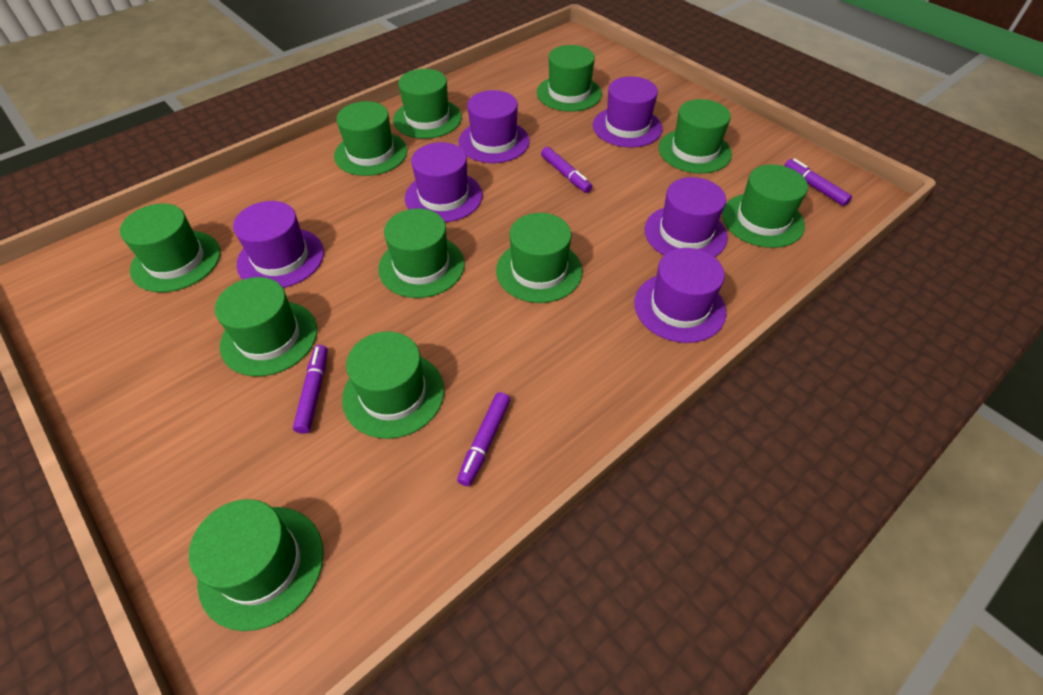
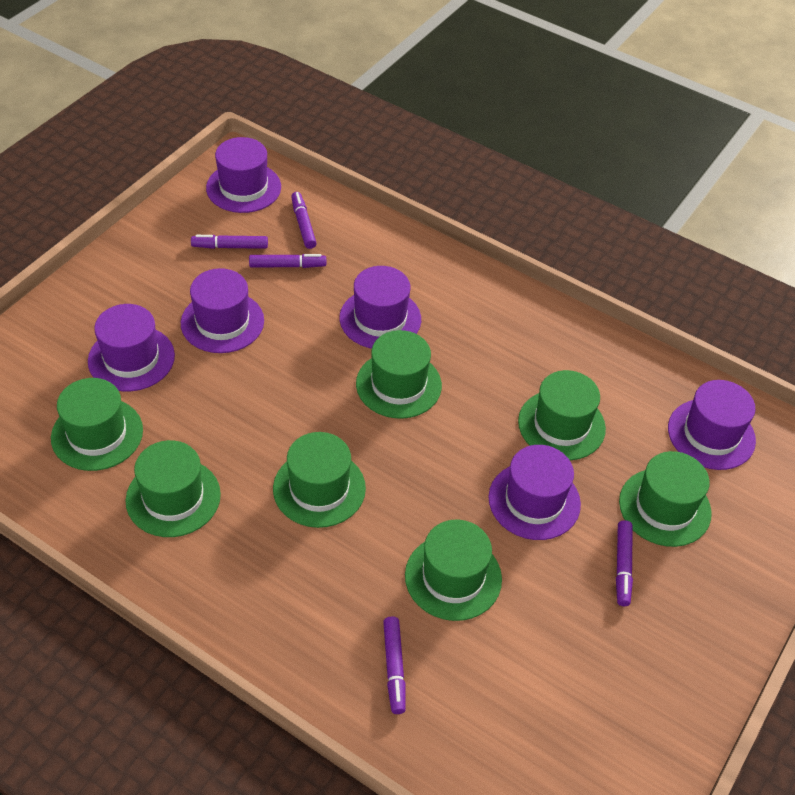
green hat: [120,203,220,292] [189,499,324,631] [215,277,317,376] [334,101,407,176] [342,331,444,439] [378,208,465,298] [393,69,462,139] [496,213,582,303] [537,45,602,112] [659,99,732,173] [722,164,808,248] = 11 -> [51,378,143,471] [125,440,221,537] [273,432,366,528] [356,330,442,419] [405,520,502,621] [518,370,606,460] [619,451,712,547] = 7
purple marker: [293,345,328,434] [457,392,510,486] [541,147,592,193] [784,158,852,206] = 4 -> [191,235,268,249] [249,254,326,268] [291,192,317,249] [383,616,406,714] [616,520,633,606] = 5

